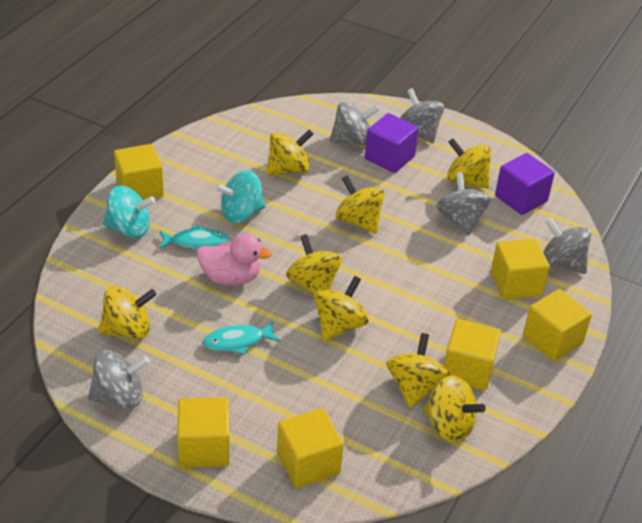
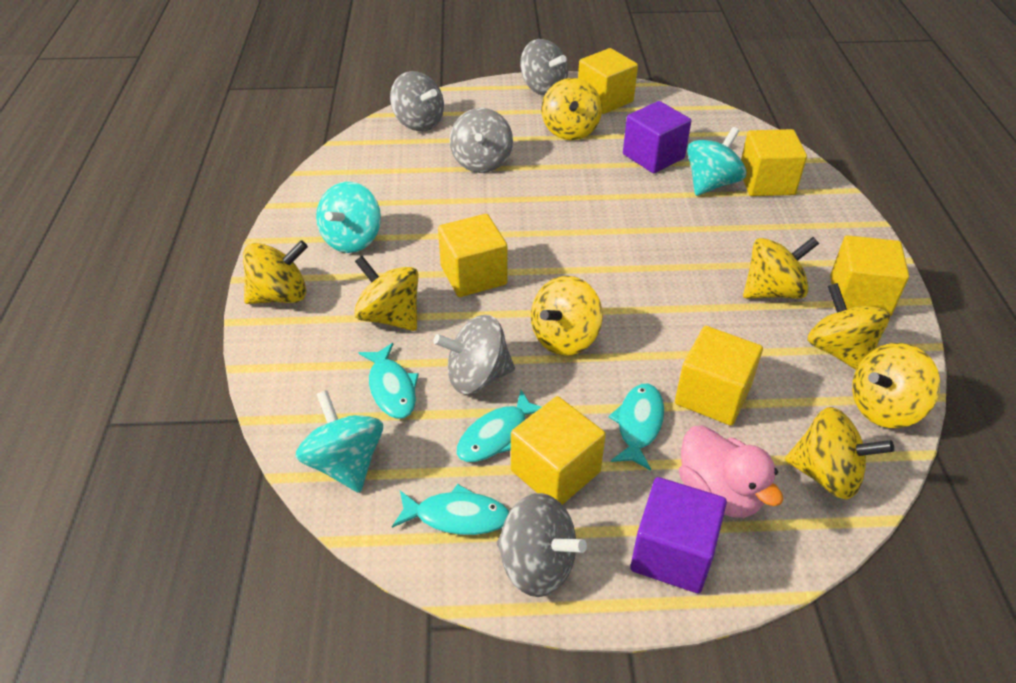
turquoise fish: [159,225,229,249] [203,321,280,355] = 2 -> [358,343,419,419] [392,484,509,535] [457,390,541,462] [609,384,664,470] = 4
turquoise spinning top: [103,186,155,238] [215,170,266,223] = 2 -> [296,390,383,493] [316,181,381,253] [687,127,746,196] = 3

